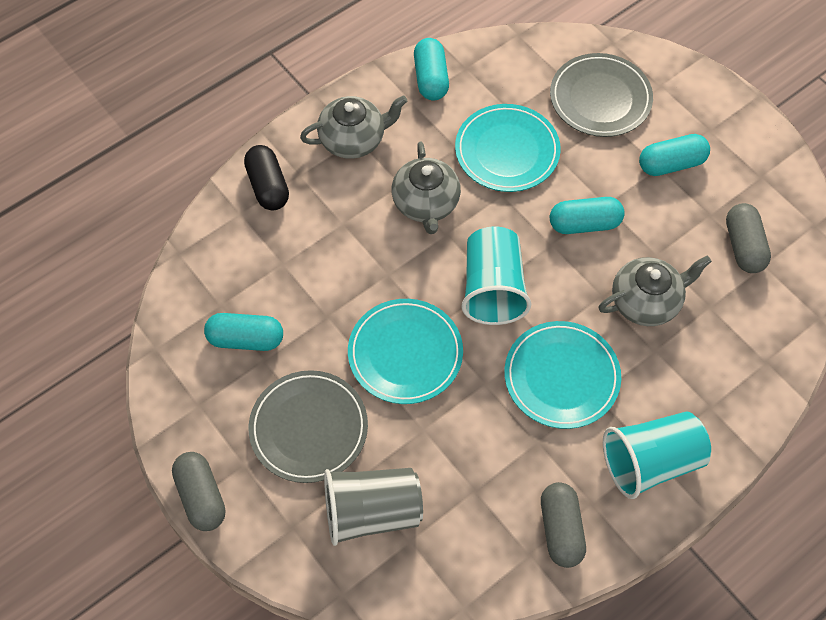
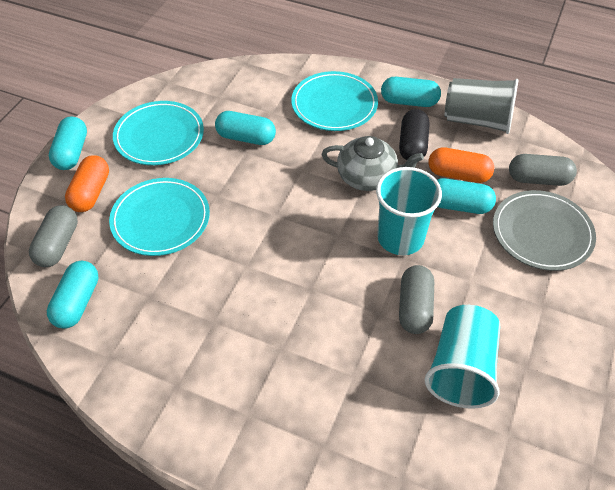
grey plate: [249,370,368,483] [550,53,653,137] = 2 -> [493,190,596,271] = 1
grey teapot: [300,95,408,159] [392,142,461,234] [598,255,712,326] = 3 -> [321,136,424,191] = 1
orange capsule: none = 0 -> [65,155,109,212] [428,147,494,183] = 2
turquoise capsule: [204,313,283,351] [414,38,449,101] [550,197,625,234] [639,134,710,176] = 4 -> [47,261,98,329] [49,116,87,170] [215,111,276,145] [381,77,441,107] [437,178,496,214] = 5

